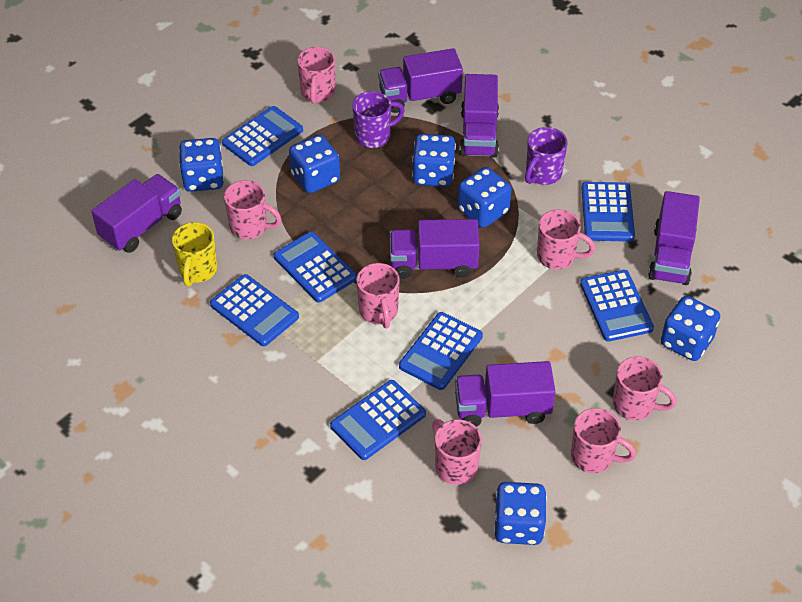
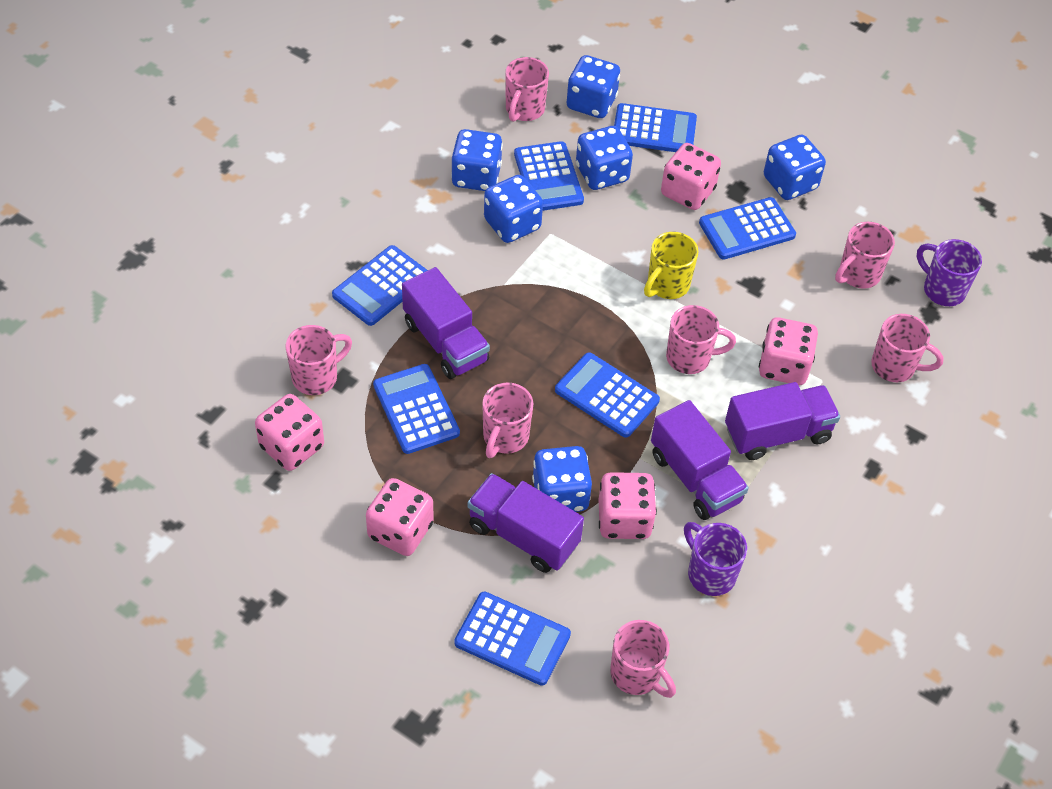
pink dice: none = 0 -> [255,394,324,471] [366,478,434,556] [598,472,657,539] [661,143,721,210] [759,317,818,385] = 5
purple truck: [91,174,182,253] [378,48,463,113] [390,219,480,279] [455,361,556,427] [460,74,499,158] [648,191,700,285] = 6 -> [402,267,490,379] [468,473,584,573] [651,400,749,520] [725,382,840,460] = 4

